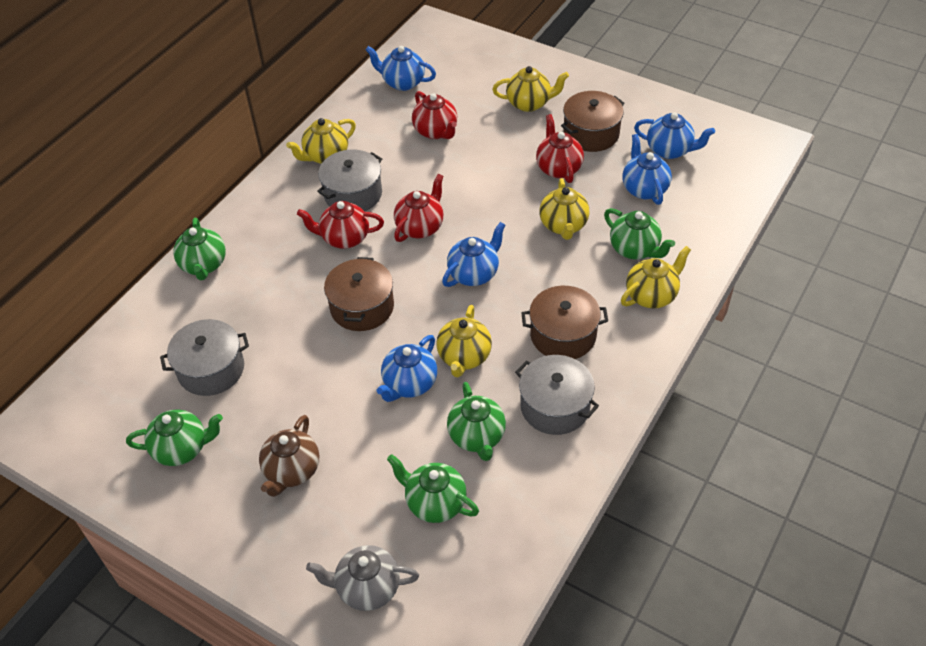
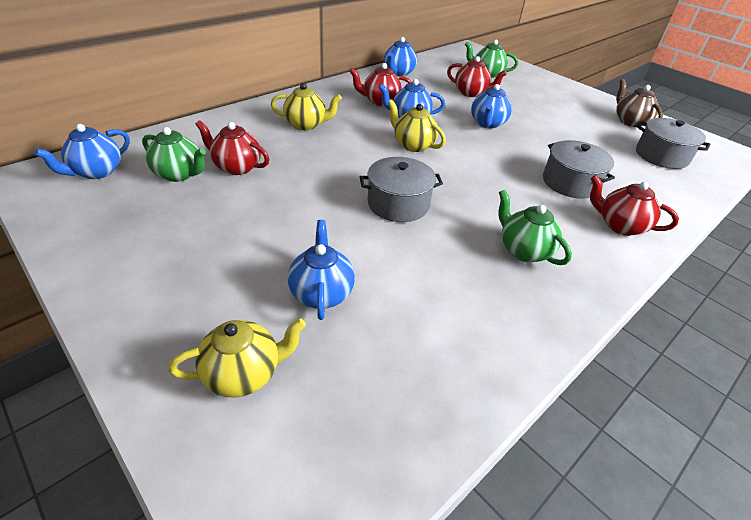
brown pot: [324,257,394,331] [521,286,608,359] [561,91,625,152] = 3 -> none = 0
green teapot: [126,409,223,466] [173,218,226,280] [387,454,479,523] [447,382,506,461] [604,208,675,259] = 5 -> [142,127,206,182] [465,40,518,78] [498,190,572,265] = 3
grey teapot: [306,545,419,611] = 1 -> none = 0
yellow teapot: [286,118,356,164] [436,305,492,377] [492,66,569,112] [539,178,589,240] [621,246,691,308] = 5 -> [168,318,306,398] [271,83,342,130] [388,99,446,152] = 3

